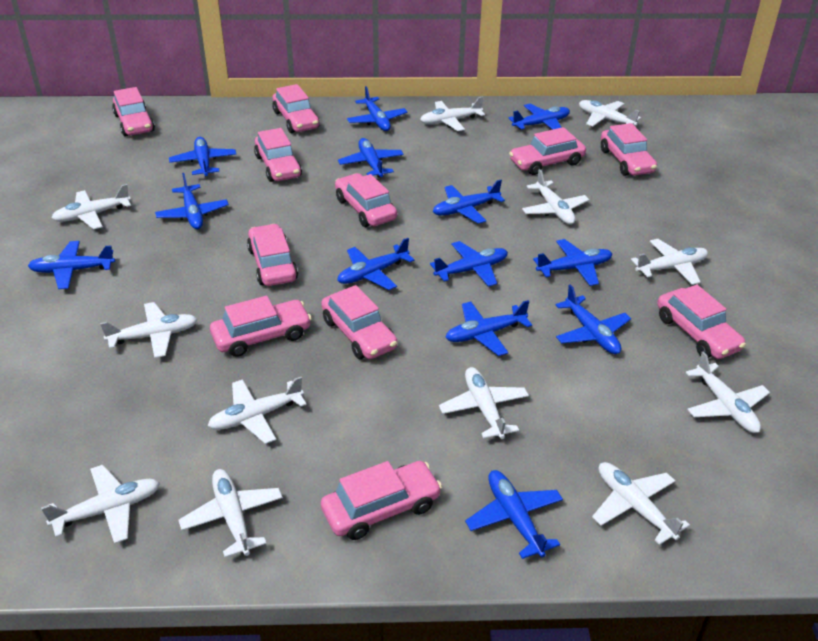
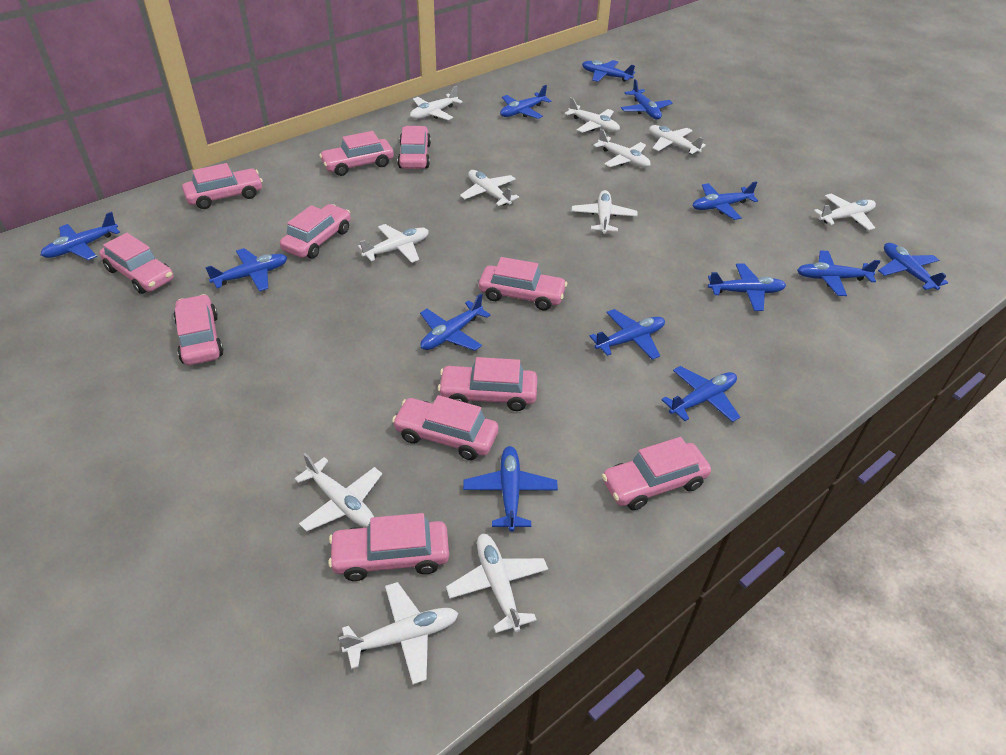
white plane: [41,465,160,544] [52,184,131,229] [100,302,198,358] [179,469,283,557] [208,377,307,444] [420,96,485,131] [439,367,529,439] [522,169,589,225] [579,100,641,127] [592,462,690,545] [631,239,708,285] [686,351,770,433] = 12 -> [294,453,382,532] [339,582,458,685] [358,224,429,263] [410,86,463,120] [446,534,548,633] [460,170,519,206] [565,97,620,133] [572,190,638,234] [593,129,650,168] [649,125,706,154] [814,194,876,230] = 11

